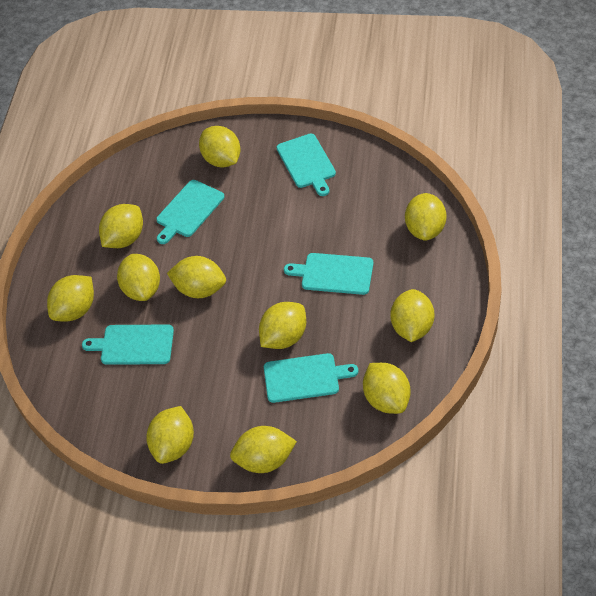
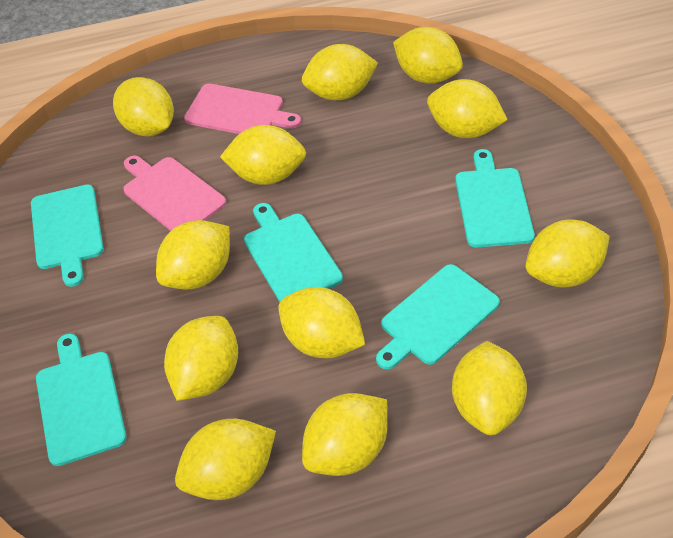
pink cutting board: none = 0 -> [123,156,226,231] [184,83,301,134] = 2
yellow lemon: [47,275,94,322] [99,204,143,248] [117,254,160,301] [146,406,194,464] [167,256,226,298] [199,126,241,167] [230,426,297,473] [259,302,306,349] [363,363,411,414] [390,289,434,342] [405,193,446,241] = 11 -> [113,77,174,137] [156,220,230,289] [164,316,238,401] [175,419,276,500] [220,125,306,185] [279,287,365,358] [302,44,378,101] [302,393,388,476] [393,27,463,84] [427,79,508,138] [452,341,527,435] [526,220,610,287] = 12

